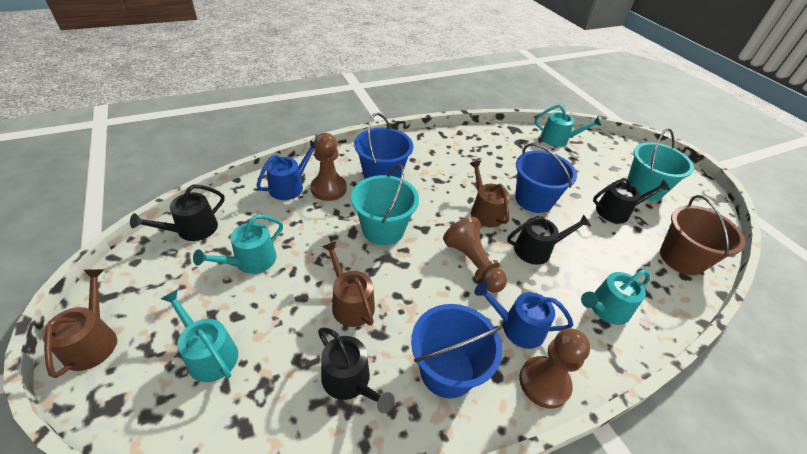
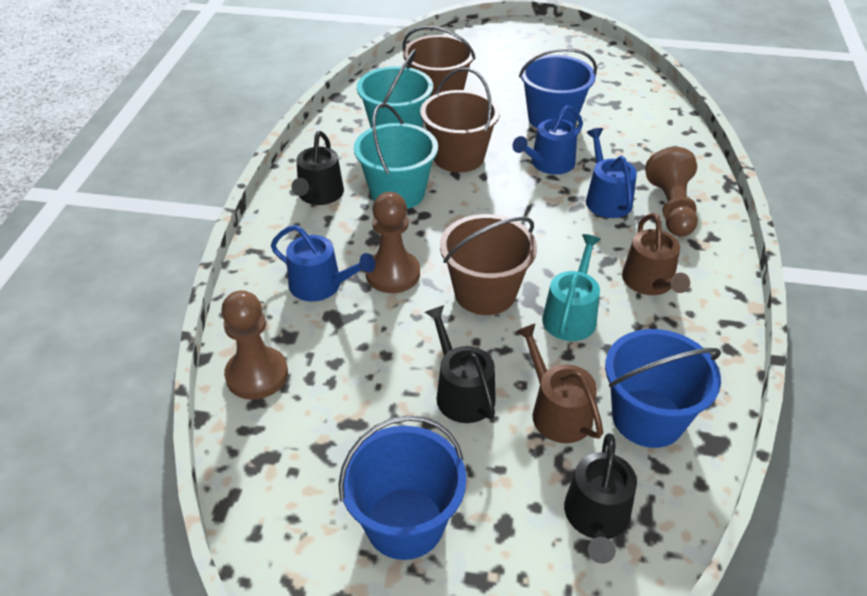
black watering can: [130,185,225,241] [318,327,395,413] [507,214,591,265] [593,178,670,224] = 4 -> [291,131,344,205] [425,305,496,423] [564,433,637,564] = 3
blue watering can: [256,140,315,200] [474,282,573,349] = 2 -> [271,225,375,302] [512,105,583,174] [586,128,637,218] = 3
brown bucket: [660,195,745,275] = 1 -> [403,26,475,97] [420,68,500,172] [440,214,537,315] = 3
brown watering can: [42,269,117,378] [322,241,375,327] [469,160,510,228] = 3 -> [515,323,603,443] [622,213,690,295] = 2
turquoise watering can: [161,289,238,382] [193,215,283,274] [534,105,602,147] [581,270,650,325] = 4 -> [542,234,601,341] = 1

